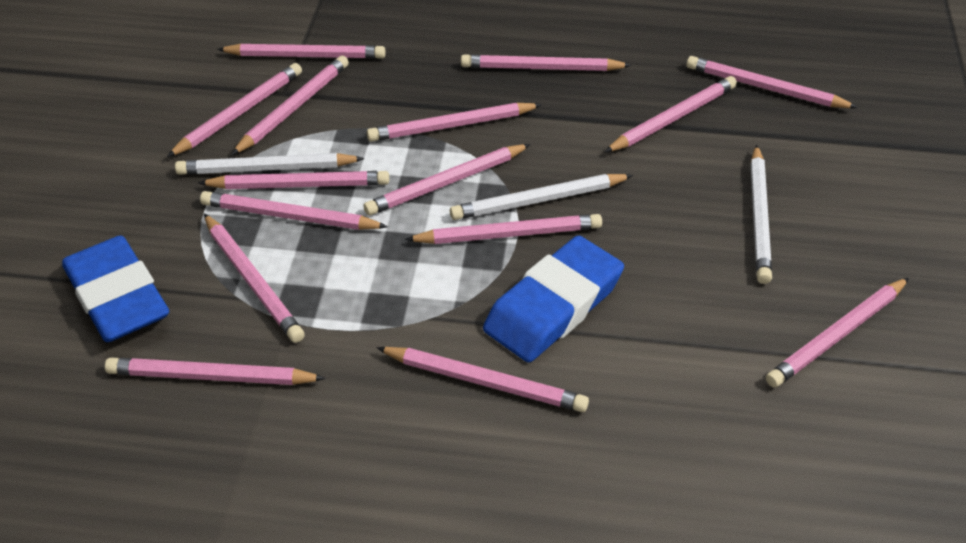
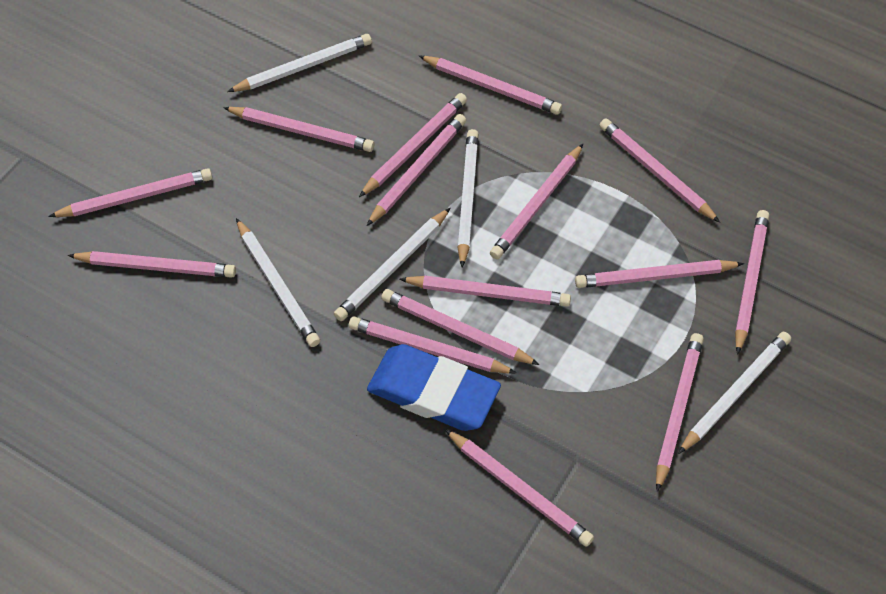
blue eraser: [62,235,169,342] [483,235,624,362] = 2 -> [367,344,501,431] = 1
white pencil: [175,153,365,175] [450,174,633,220] [751,145,772,284] = 3 -> [227,34,372,92] [236,218,320,347] [334,208,450,321] [458,129,479,268] [678,332,791,454] = 5

